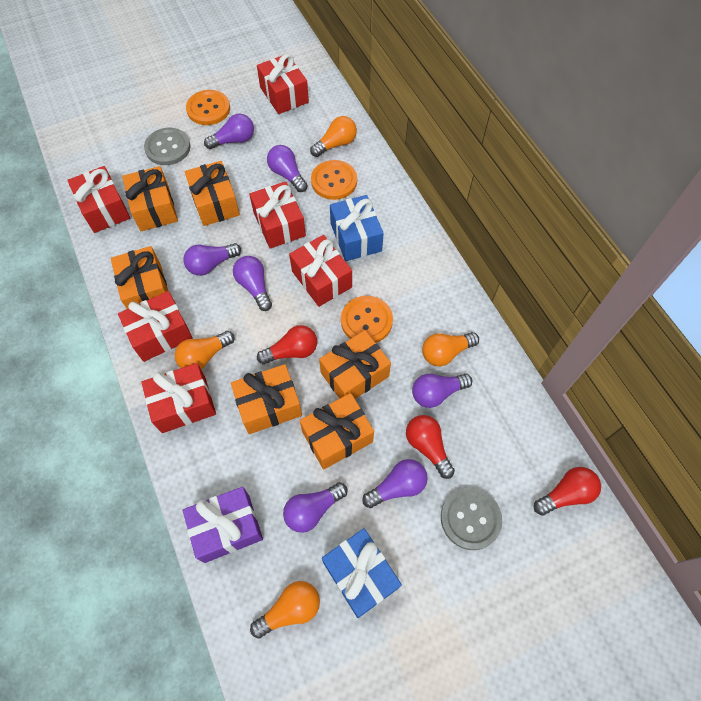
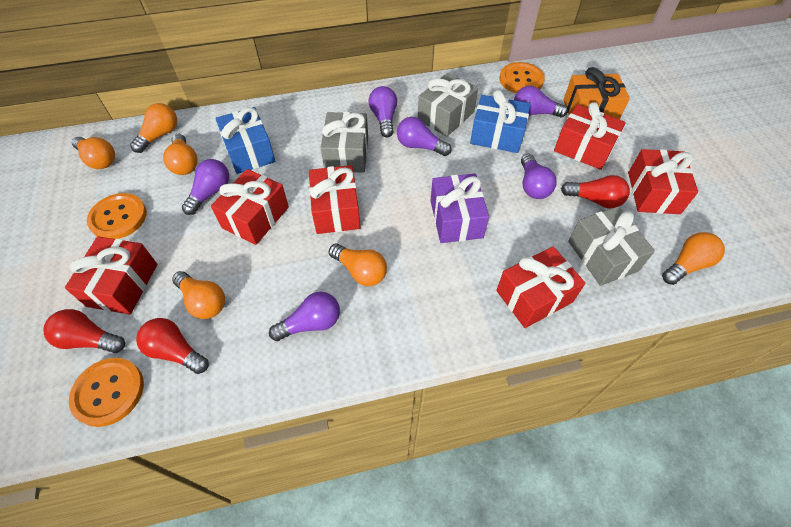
grey button: [144,128,191,165] [441,488,502,550] = 2 -> none = 0
grey gift: none = 0 -> [321,112,368,173] [418,73,478,136] [568,207,655,286] = 3
orange gift: [111,246,168,309] [122,166,178,231] [184,161,240,226] [231,364,302,434] [300,393,374,470] [319,330,391,399] = 6 -> [563,67,630,120] = 1
orange light bulb: [175,331,235,369] [250,581,320,639] [310,116,357,157] [422,332,479,366] = 4 -> [72,137,115,169] [130,103,177,153] [163,134,197,175] [172,271,225,319] [329,244,387,286] [662,232,725,285] = 6
purple light bulb: [183,243,241,276] [204,114,254,149] [233,256,272,311] [267,145,308,192] [283,482,347,533] [362,459,428,508] [412,374,472,408] = 7 -> [182,159,229,215] [269,292,340,341] [369,86,397,138] [397,117,451,156] [514,86,568,117] [521,154,557,199] = 6

